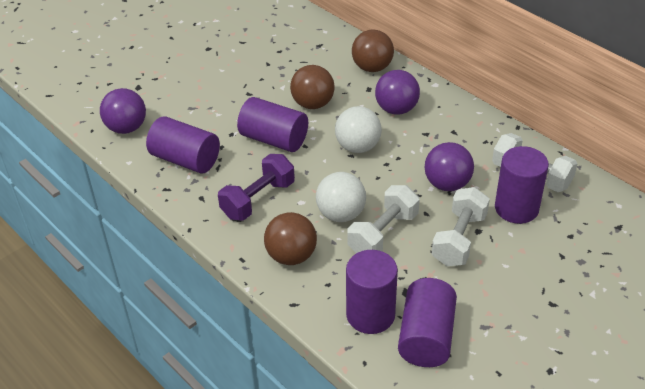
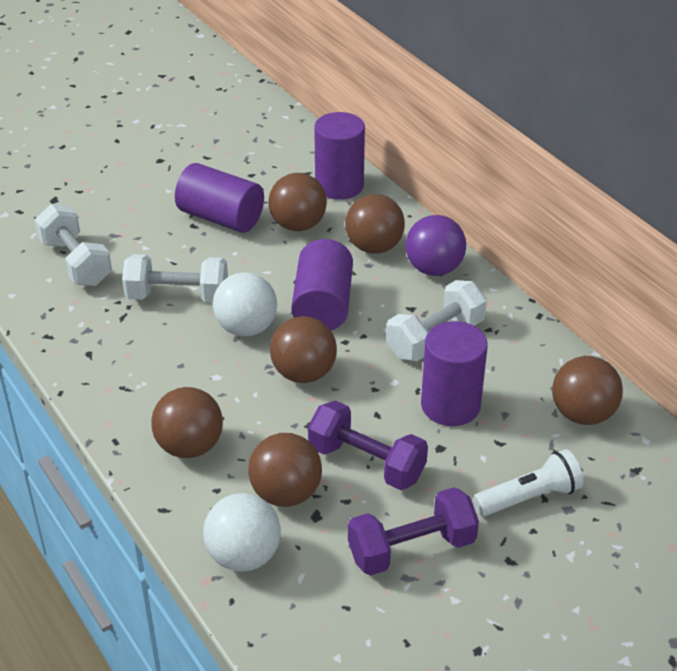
brown ball: [264,212,317,265] [290,65,335,109] [352,30,394,72] = 3 -> [151,387,223,458] [248,433,322,507] [269,173,327,231] [270,316,337,383] [345,194,405,254] [552,356,623,425] = 6
purple ball: [100,88,146,134] [375,70,420,115] [425,142,474,191] = 3 -> [406,215,466,276] = 1
purple cylinder: [146,116,220,173] [237,97,308,152] [346,250,398,334] [398,278,457,367] [495,146,549,224] = 5 -> [175,163,264,233] [291,239,353,330] [314,112,365,200] [421,321,488,426] = 4
purple dumbbell: [218,154,295,221] = 1 -> [308,400,428,490] [348,487,479,576] = 2
white flashlight: none = 0 -> [473,449,584,516] = 1

